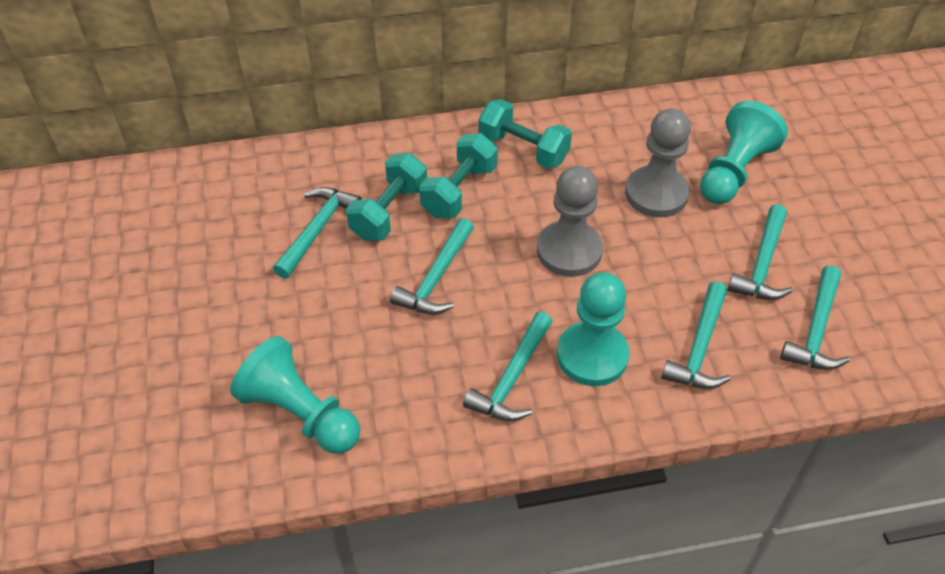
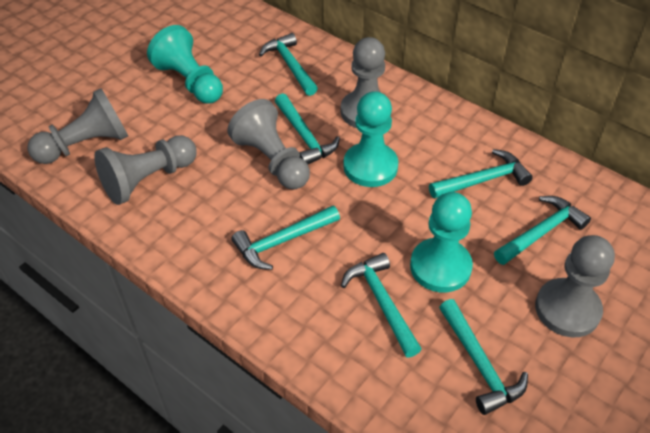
grey pawn: [537,166,603,277] [625,109,691,217] = 2 -> [28,88,128,164] [94,135,197,205] [227,99,310,190] [341,37,392,128] [535,235,615,337] = 5
turquoise dumbbell: [346,153,427,241] [419,133,498,218] [479,99,572,169] = 3 -> none = 0
turquoise hammer: [273,187,362,279] [390,218,474,314] [463,311,553,421] [661,281,731,389] [728,204,793,300] [780,265,850,370] = 6 -> [232,206,340,270] [259,33,318,96] [275,93,340,164] [341,253,421,358] [429,149,533,199] [439,299,528,415] [494,196,591,265] = 7

